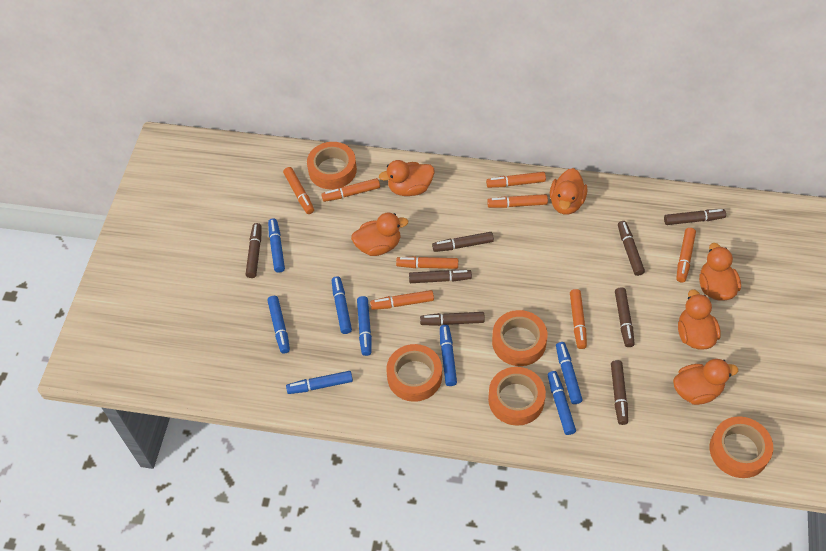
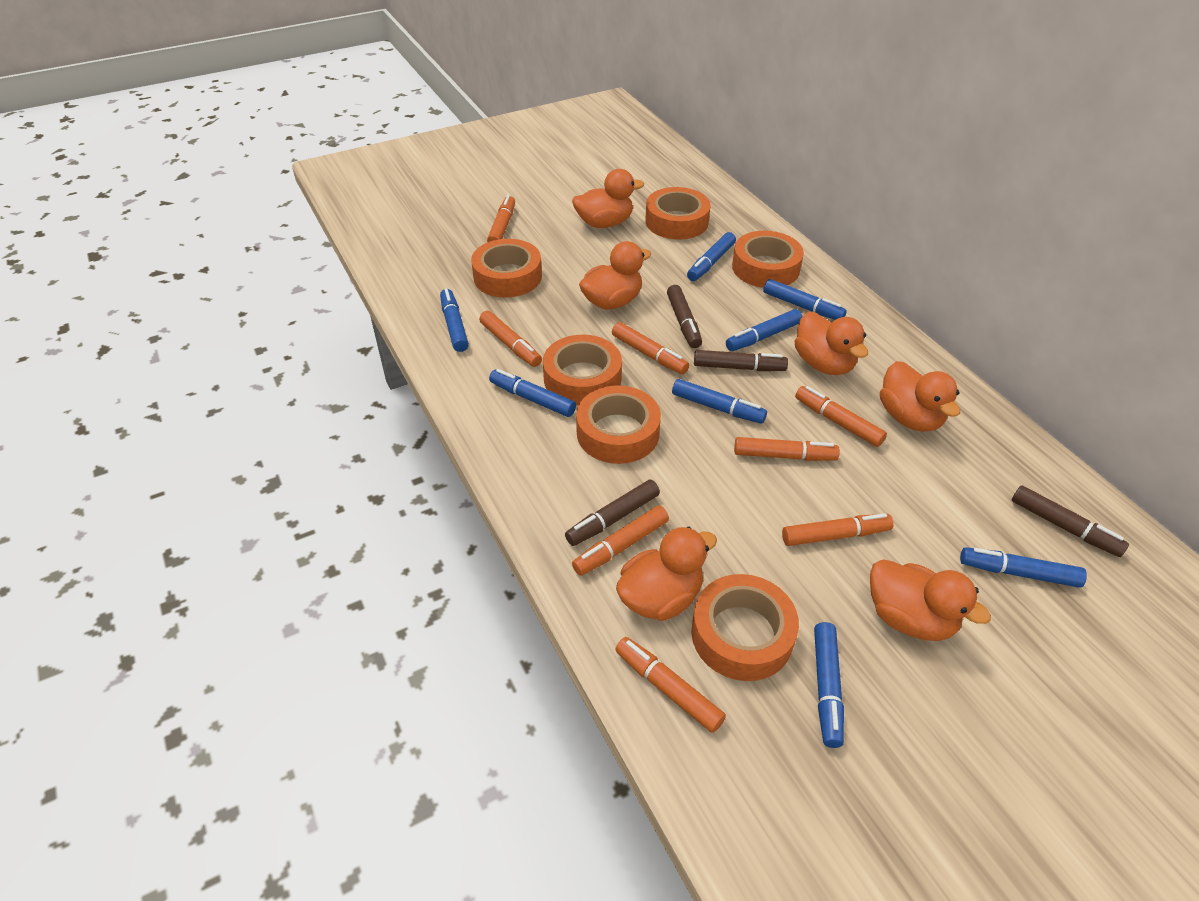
brown marker: [246,223,262,278] [409,270,472,283] [420,312,485,326] [432,232,494,252] [611,360,628,425] [615,287,634,347] [618,221,645,276] [664,209,726,225] = 8 -> [565,480,660,546] [667,285,702,348] [694,350,788,371] [1012,485,1129,557] = 4
orange tape: [307,142,357,189] [386,344,442,402] [488,367,546,426] [492,310,548,366] [710,416,773,478] = 5 -> [471,239,542,298] [543,335,622,406] [576,385,661,464] [645,187,710,240] [691,574,799,681] [732,231,804,288] = 6

